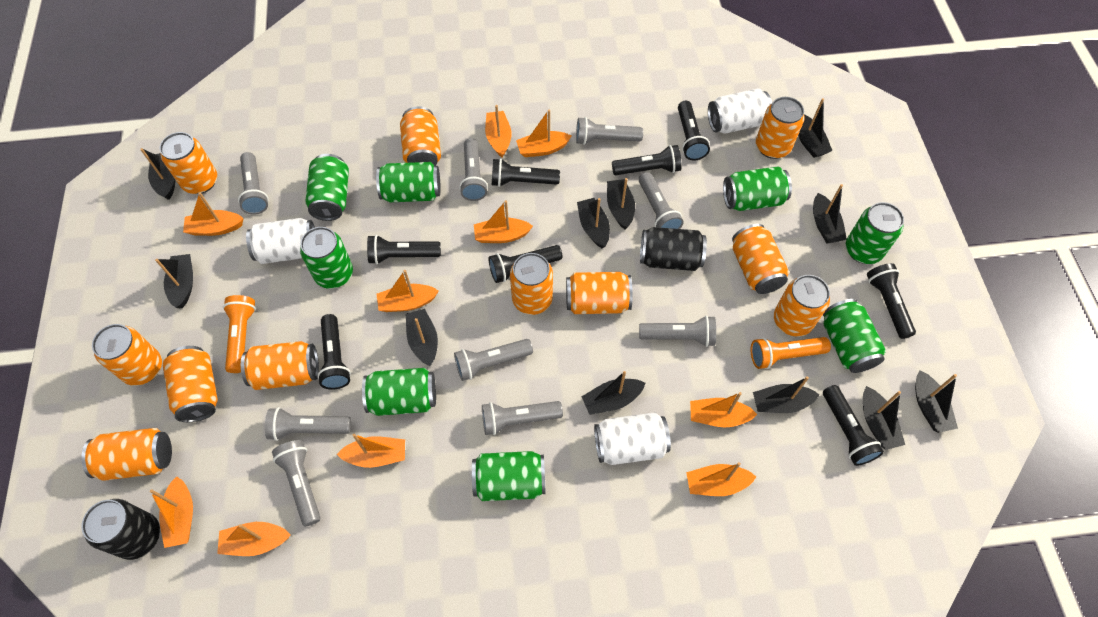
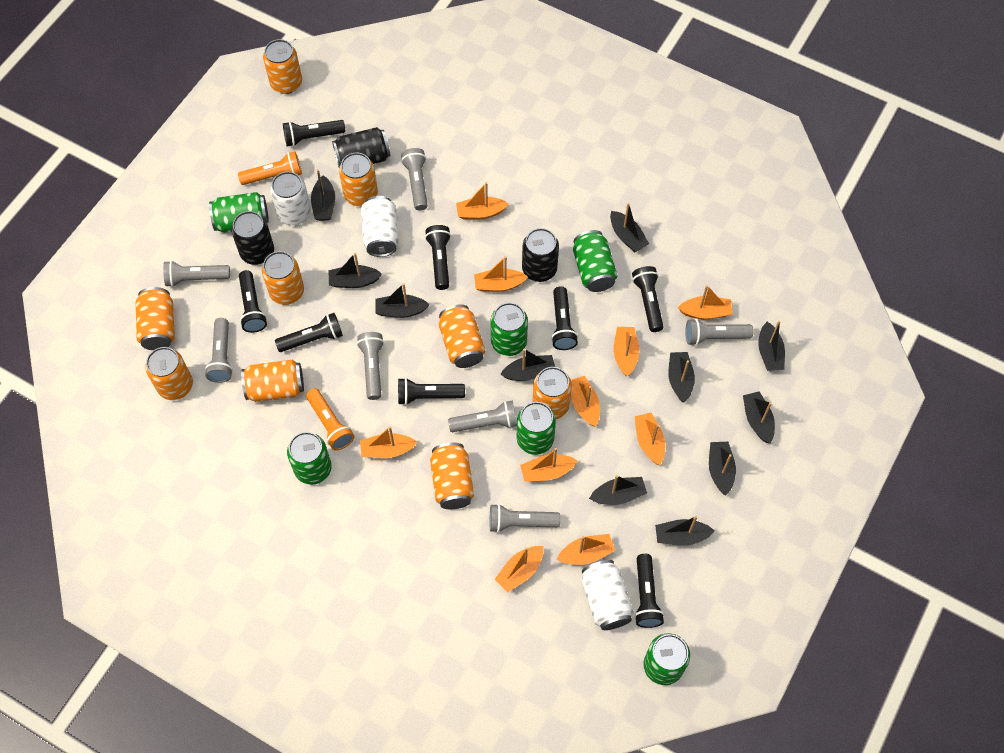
black can: [81,499,160,560] [640,227,707,271] = 2 -> [231,211,274,265] [332,127,390,167] [522,228,559,282] = 3
green can: [300,227,353,289] [305,154,349,221] [362,368,436,416] [376,162,441,202] [472,451,546,501] [723,167,792,211] [823,299,886,373] [846,202,904,264] = 8 -> [209,192,269,233] [287,432,332,485] [491,303,528,356] [517,402,556,455] [573,230,617,292] [643,634,690,685] = 6
grey flashlight: [238,152,268,214] [265,407,351,441] [272,440,321,527] [454,339,533,381] [459,138,488,201] [482,401,563,435] [576,117,643,145] [639,172,684,229] [639,315,716,347] = 9 -> [163,261,230,287] [205,318,233,383] [357,332,384,400] [401,148,428,211] [448,400,517,432] [489,504,560,533] [685,318,754,346] = 7
orange can: [81,428,172,481] [92,324,162,386] [160,132,217,194] [163,346,218,422] [241,341,319,390] [400,106,441,166] [510,253,553,315] [566,272,633,314] [732,224,789,294] [756,97,805,159] [774,275,830,337] = 11 -> [136,287,175,350] [145,347,193,400] [241,360,304,402] [262,251,304,305] [263,39,302,94] [339,152,378,206] [430,442,474,509] [439,304,485,368] [532,367,572,419] = 9

